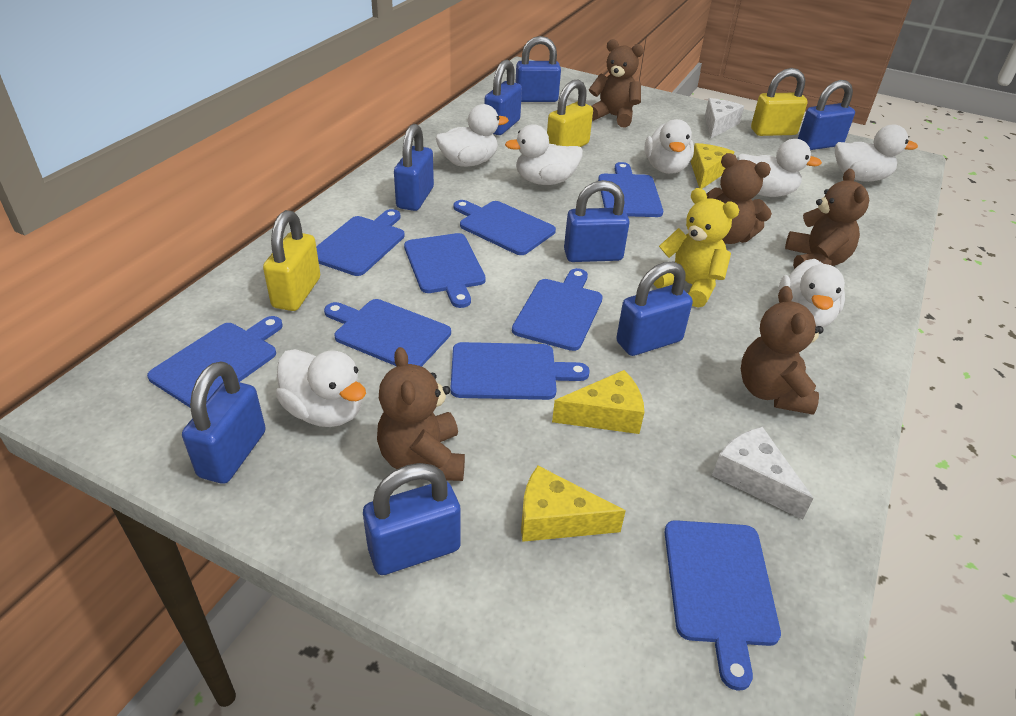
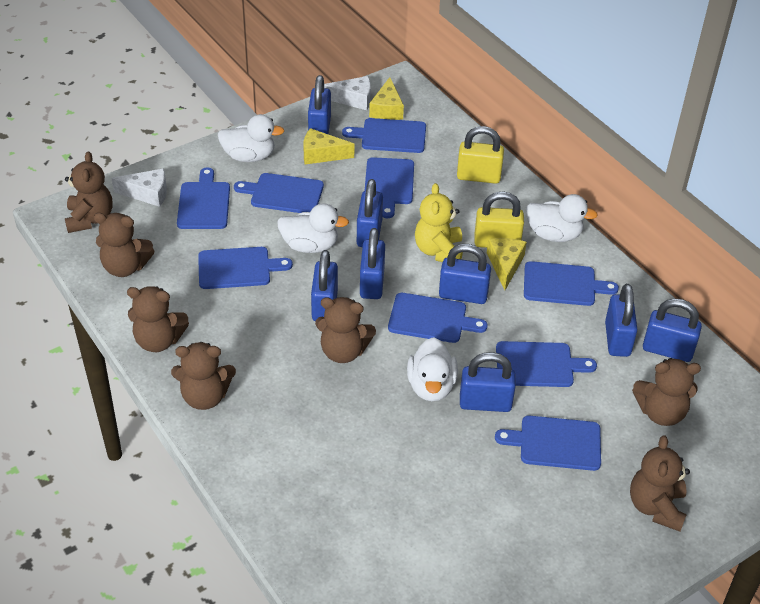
brown teddy bear: [377,347,465,481] [589,39,644,128] [706,153,772,244] [741,286,824,415] [785,169,869,269] = 5 -> [65,151,113,233] [94,213,155,277] [127,286,189,352] [171,342,236,410] [315,297,376,363] [630,435,690,532] [632,358,701,426] = 7
white duck: [276,349,366,427] [435,104,509,167] [505,124,583,185] [645,119,694,174] [737,139,822,197] [778,259,845,327] [835,125,918,182] = 7 -> [218,114,284,162] [277,203,349,253] [407,337,458,401] [526,194,598,242] = 4
yellow padlock: [263,210,320,311] [547,80,593,147] [751,68,808,136] = 3 -> [457,126,504,184] [474,191,524,248] = 2

